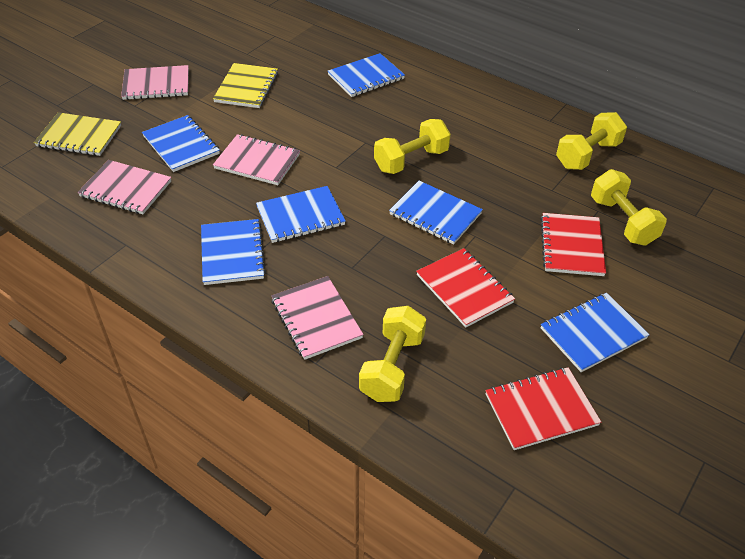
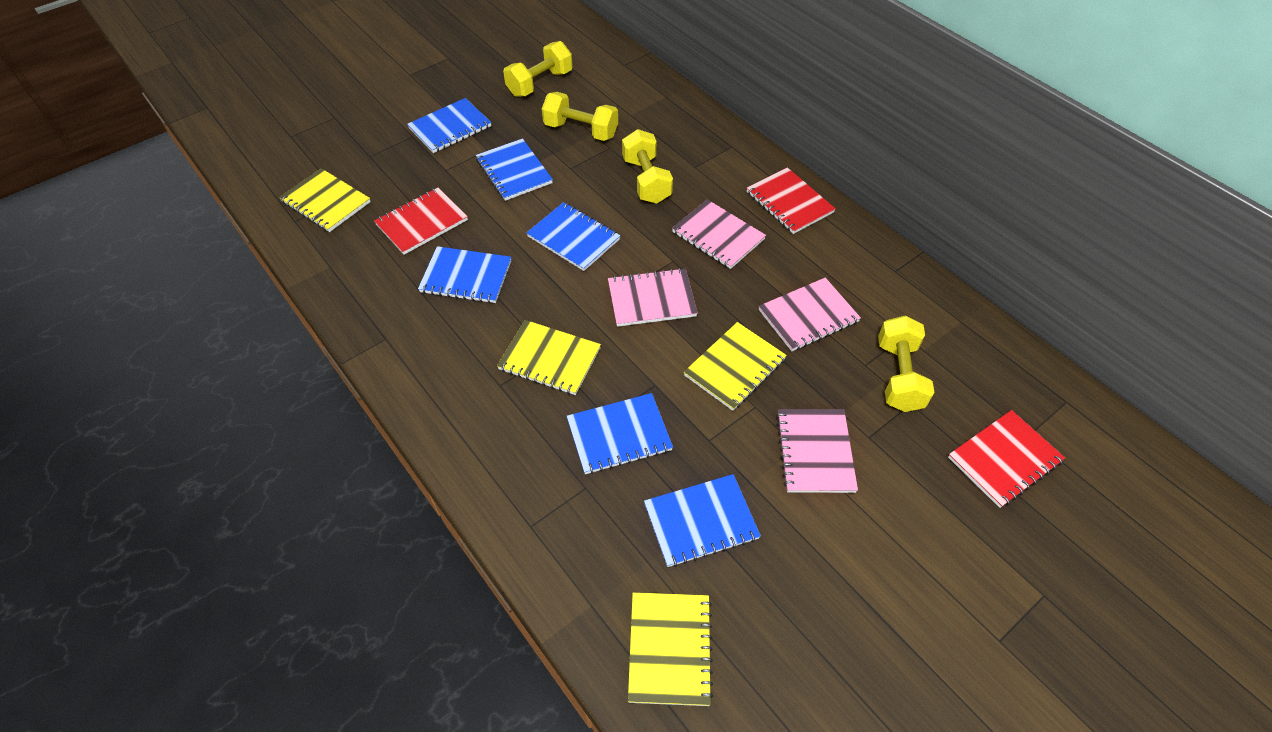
yellow notebook: [34,112,121,156] [213,63,278,108] = 2 -> [279,168,371,232] [497,320,601,395] [628,592,713,706] [684,322,787,411] = 4

